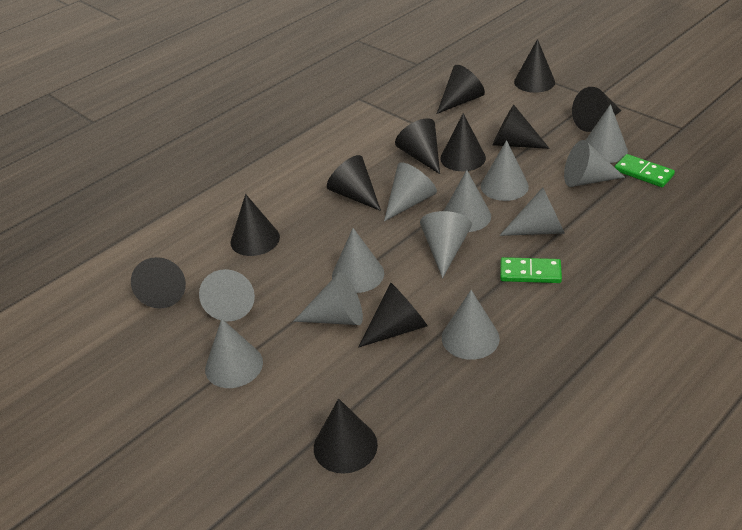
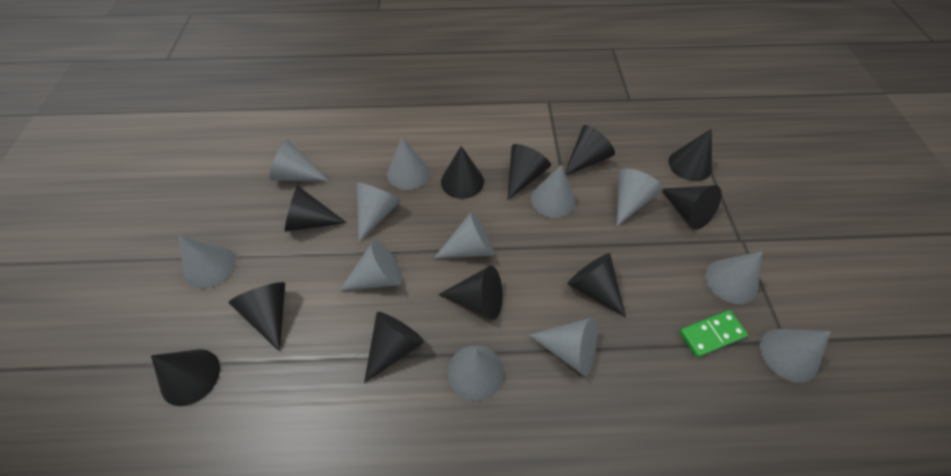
green domino: [500,257,562,283] [615,154,675,187] = 2 -> [679,310,748,357] = 1

